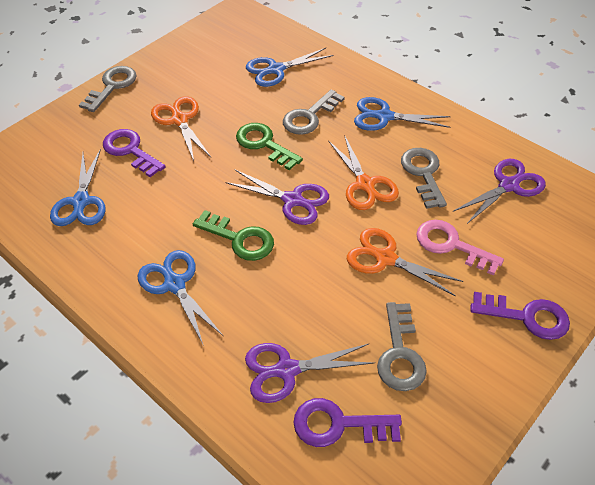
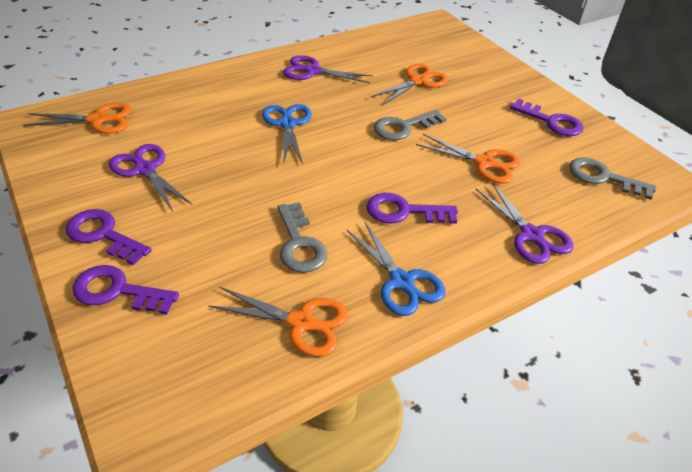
blue scissors: [50,149,106,226] [137,250,223,346] [246,48,333,87] [354,97,451,131] = 4 -> [262,104,312,164] [347,222,445,316] = 2
green key: [193,210,274,261] [236,123,303,170] = 2 -> none = 0
grey key: [79,66,137,112] [283,89,345,135] [377,302,427,391] [401,148,447,209] = 4 -> [277,202,327,273] [374,110,446,140] [569,157,656,200] = 3
orange scissors: [151,96,211,161] [328,135,399,210] [347,228,463,296] = 3 -> [23,103,132,134] [209,287,348,357] [371,64,448,105] [416,134,521,184] = 4
pink key: [416,220,504,275] = 1 -> none = 0
purple key: [103,129,166,177] [293,398,402,447] [470,292,570,340] = 3 -> [66,209,152,265] [72,265,179,315] [367,193,458,224] [510,99,583,136] = 4

